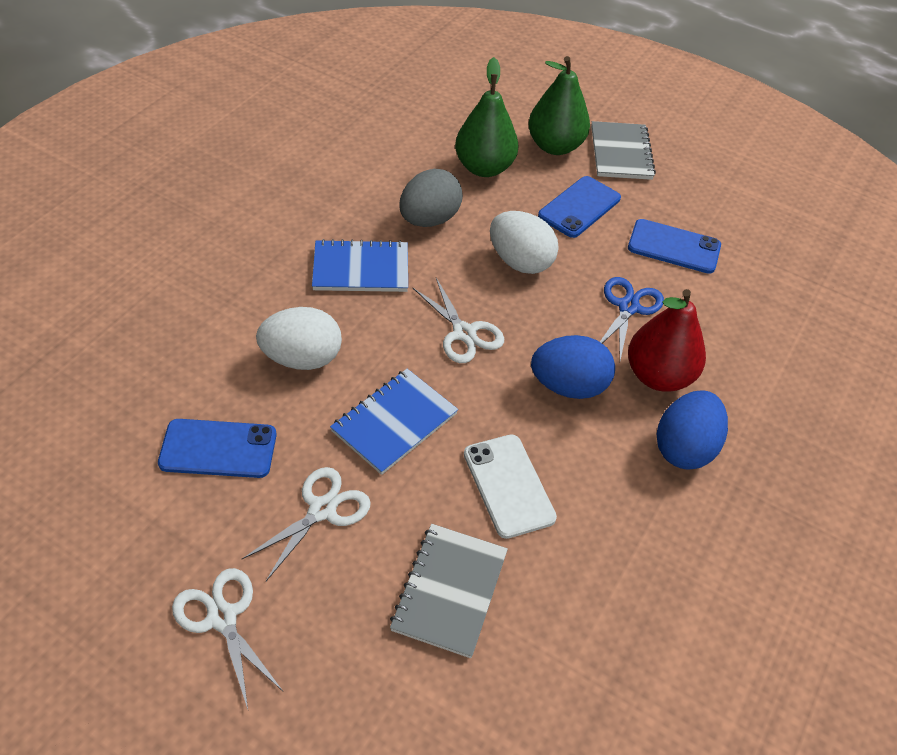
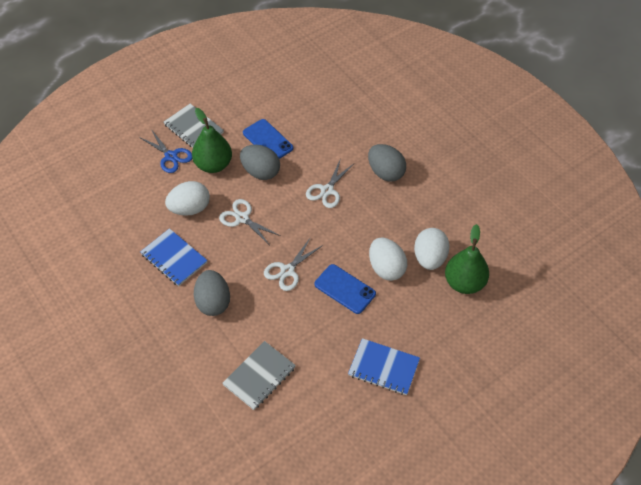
blue egg: [531,335,615,399] [656,390,728,470] = 2 -> none = 0
blue phone: [158,419,277,478] [538,176,621,238] [628,219,721,274] = 3 -> [243,119,293,159] [314,264,376,314] = 2
grey egg: [400,169,463,227] = 1 -> [194,270,230,316] [240,145,280,180] [368,144,406,182] = 3
red pear: [628,289,706,392] = 1 -> none = 0
white egg: [256,307,342,370] [490,211,559,274] = 2 -> [165,181,210,216] [369,237,407,281] [414,228,450,270] = 3
white phone: [464,434,557,539] = 1 -> none = 0

